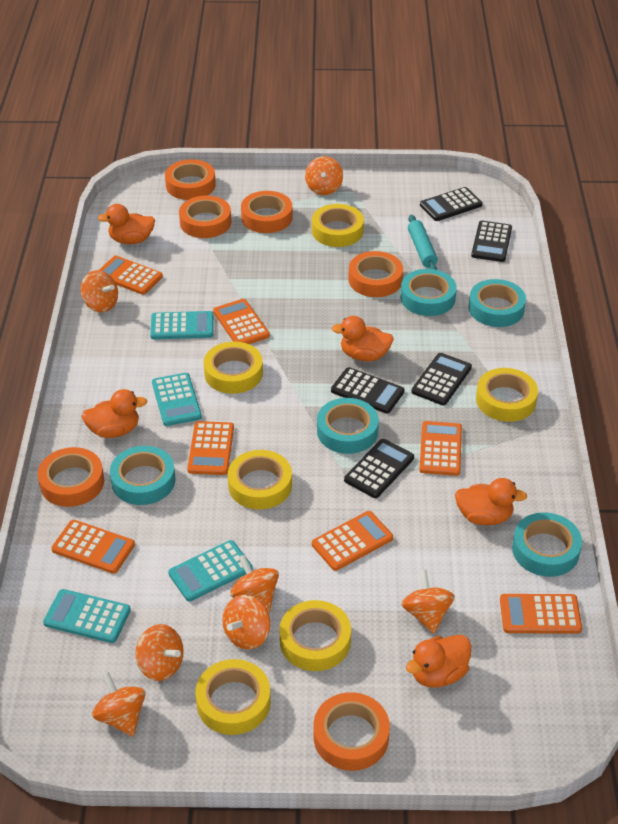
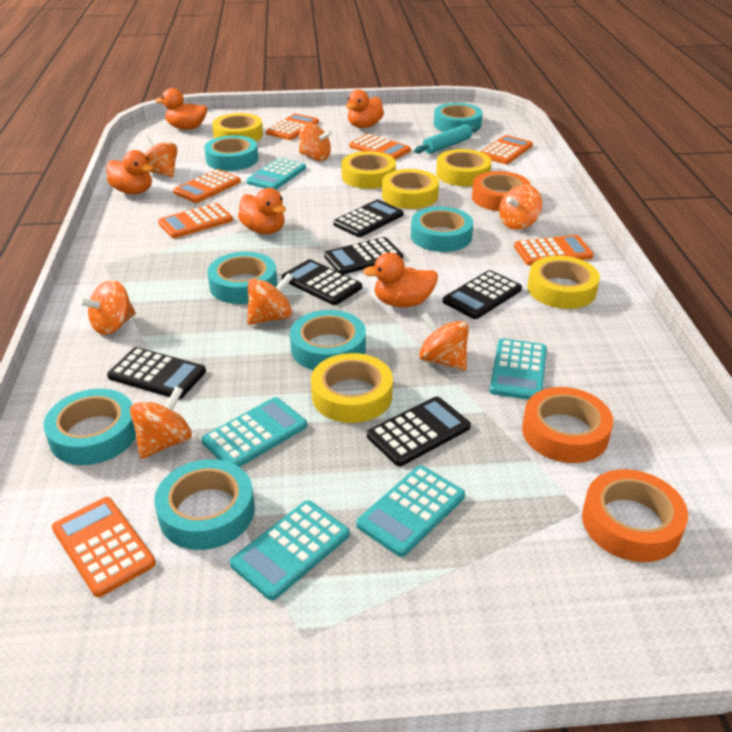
black calculator: [331,367,405,414] [344,439,414,498] [411,353,472,405] [420,187,483,221] [471,221,512,262] = 5 -> [107,347,206,399] [282,259,362,305] [324,237,403,274] [333,200,403,237] [367,397,471,466] [443,270,522,319] = 6
orange tape: [38,447,104,507] [165,159,216,200] [179,196,231,238] [241,191,293,233] [313,692,390,771] [348,251,403,297] = 6 -> [472,171,531,211] [522,387,613,463] [582,469,688,562] = 3
turquoise calculator: [43,589,131,643] [150,311,214,339] [152,373,202,426] [168,540,253,602] = 4 -> [201,397,307,467] [230,500,350,600] [246,158,306,190] [356,465,465,557] [489,338,547,400] = 5
turquoise tape: [110,446,175,505] [317,398,379,454] [400,269,457,316] [469,279,526,327] [512,512,582,577] = 5 -> [44,389,136,465] [154,459,255,550] [204,135,258,171] [207,252,277,304] [290,310,366,370] [411,207,473,252] [434,103,483,133] = 7

